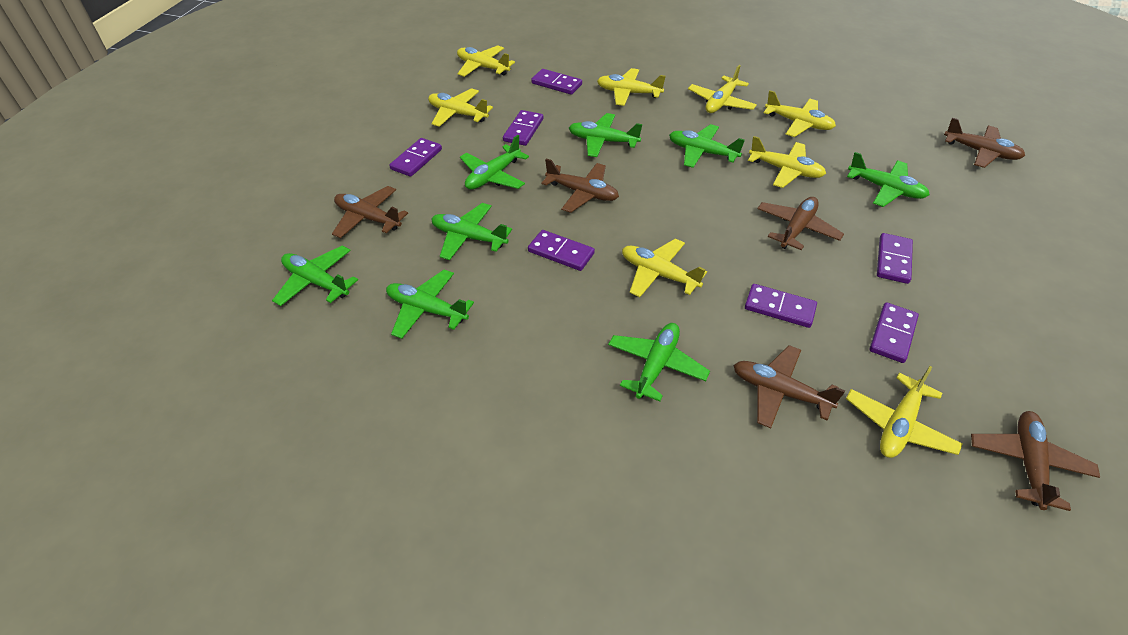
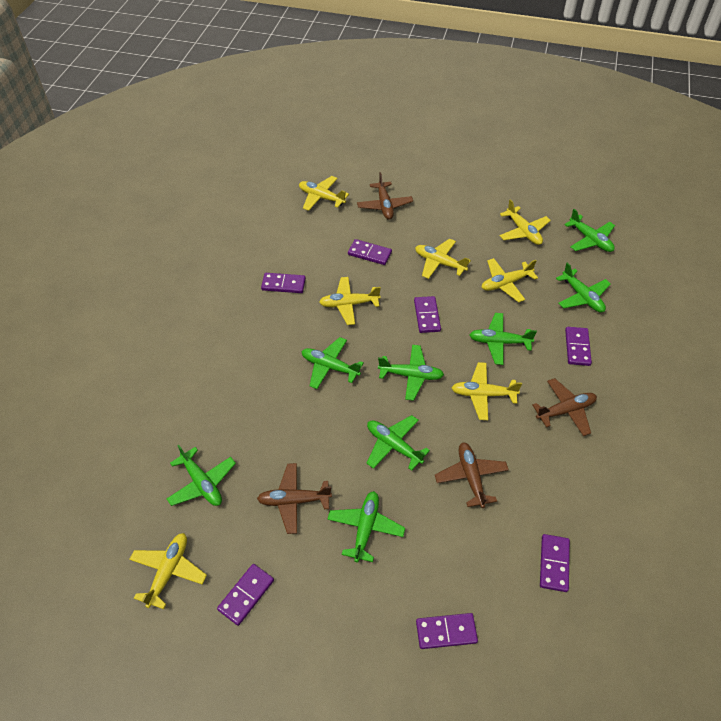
brown plane: [332,186,408,238] [541,158,619,213] [733,345,845,428] [757,197,844,250] [944,118,1025,168] [971,411,1100,511] = 6 -> [257,463,332,534] [357,172,413,220] [435,442,509,508] [532,378,597,436] = 4
yellow plane: [428,88,493,127] [457,45,515,77] [597,68,666,106] [622,239,707,297] [688,65,757,113] [748,136,826,188] [764,90,836,137] [846,366,963,458] = 8 -> [129,533,207,609] [299,176,349,211] [319,277,381,325] [415,238,471,279] [452,362,522,420] [481,258,538,302] [500,199,551,245] = 7

